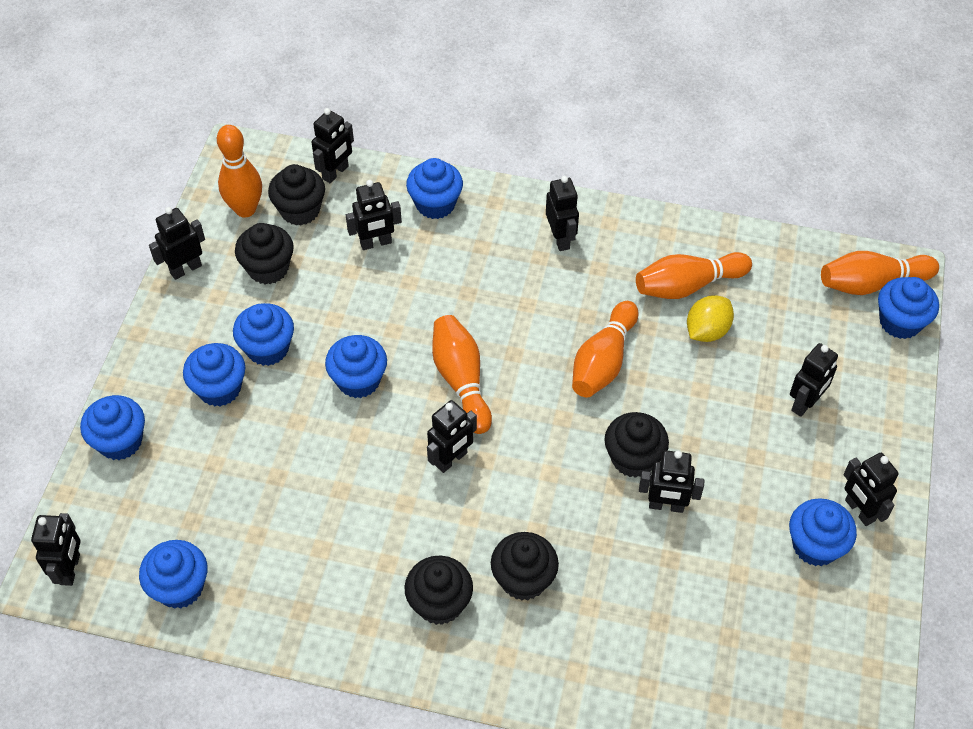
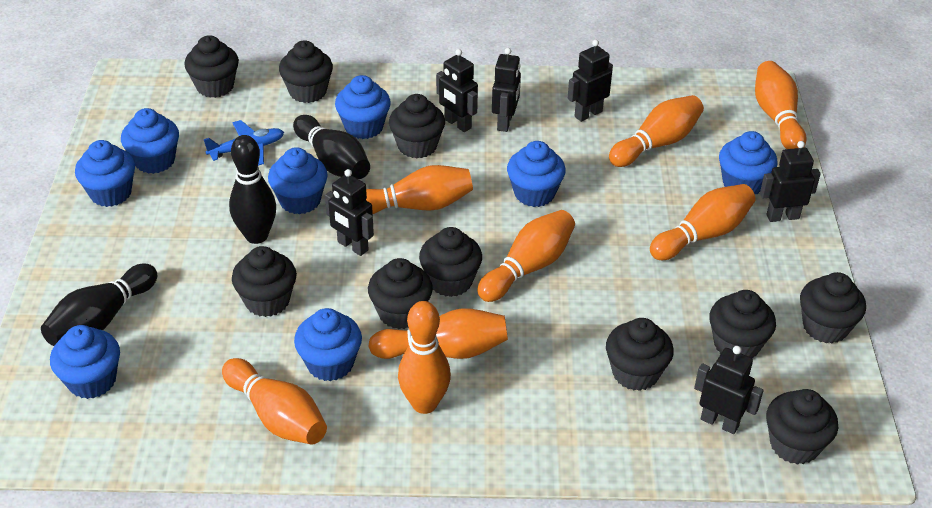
black bowling pin: none = 0 -> [41,264,157,346] [229,135,276,244] [293,115,370,179] = 3
black cupcake: [235,223,294,285] [268,164,325,225] [404,556,473,625] [491,532,559,600] [604,412,669,478] = 5 -> [184,35,239,98] [232,246,297,317] [279,41,333,103] [368,258,433,329] [389,94,445,158] [419,227,482,297] [606,318,674,391] [709,290,776,359] [766,389,838,465] [800,272,866,343] = 10
black robot: [31,513,81,586] [149,207,205,280] [311,108,354,183] [346,180,402,250] [427,400,477,473] [546,176,579,251] [639,450,705,513] [790,343,838,417] [844,453,898,526] = 9 -> [325,169,374,256] [436,49,478,132] [492,48,521,132] [568,40,613,122] [694,346,763,434] [760,141,821,222] = 6
blue plane: none = 0 -> [204,120,284,166] = 1
orange bowling pin: [217,125,262,218] [432,315,492,434] [572,301,639,397] [636,252,752,299] [821,251,939,295] = 5 -> [222,358,327,445] [366,165,473,214] [368,308,508,359] [398,301,451,414] [477,210,575,302] [609,95,704,167] [650,184,756,260] [755,61,806,149] = 8
yellow lemon: [687,296,734,342] = 1 -> none = 0

